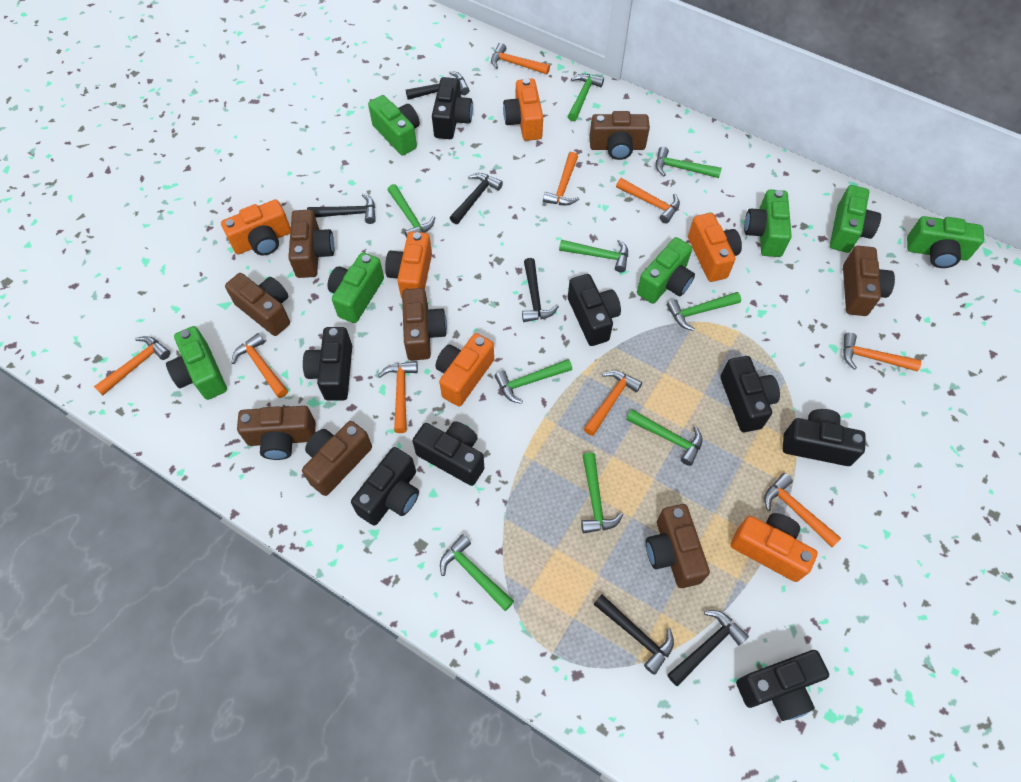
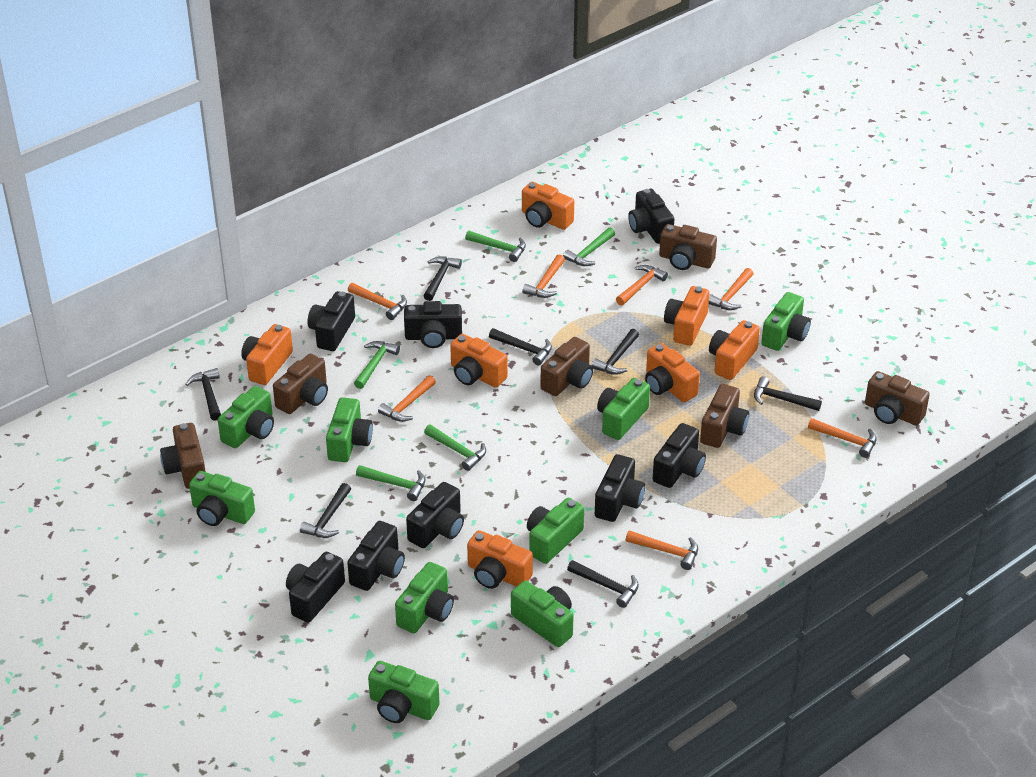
black hammer: [307,194,376,224] [406,71,469,100] [450,173,503,224] [522,258,559,322] [593,594,674,675] [667,610,749,686] = 6 -> [185,368,221,421] [300,483,351,538] [423,256,462,301] [489,328,552,365] [567,560,639,608] [592,329,639,375] [754,376,822,411] = 7
brown camera: [225,273,290,336] [237,406,316,460] [288,210,334,278] [302,421,372,496] [402,288,447,361] [589,111,650,160] [646,504,710,588] [843,246,895,316] = 8 -> [160,423,206,489] [273,354,328,414] [540,337,593,396] [659,224,717,270] [700,384,749,448] [865,371,930,426] = 6
green camera: [166,326,227,400] [328,252,384,323] [368,95,420,156] [637,237,695,304] [744,190,792,257] [830,185,881,253] [907,216,984,268] = 7 -> [189,471,255,526] [218,386,274,448] [326,397,373,462] [368,661,440,723] [395,562,454,633] [511,581,574,647] [527,498,584,564] [597,378,650,440] [761,292,811,351] = 9
green hammer: [387,184,435,238] [440,534,514,611] [495,359,572,404] [559,239,628,272] [568,74,604,121] [581,453,623,533] [626,409,702,466] [656,146,722,178] [667,292,741,331] = 9 -> [354,341,400,389] [356,465,425,501] [424,425,486,471] [465,231,526,262] [563,227,615,266] = 5
orange camera: [221,199,291,256] [385,231,432,298] [435,333,494,406] [503,78,543,141] [688,213,742,282] [731,513,818,582] = 6 -> [241,324,293,385] [450,334,508,388] [467,530,533,589] [522,182,574,230] [645,343,700,402] [664,286,709,346] [709,320,760,380] = 7
orange hammer: [94,336,171,395] [231,333,288,398] [378,361,418,433] [491,43,550,74] [543,152,579,206] [584,370,642,436] [616,178,680,223] [764,473,841,547] [843,332,921,371] = 9 -> [348,283,407,320] [378,376,436,422] [522,254,565,298] [616,265,668,306] [626,530,698,570] [709,268,753,310] [808,418,877,458] = 7

